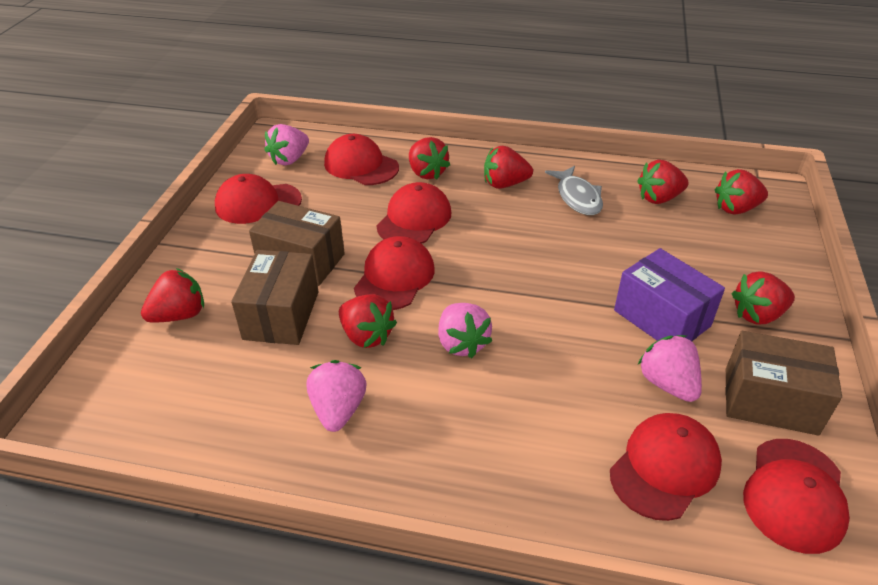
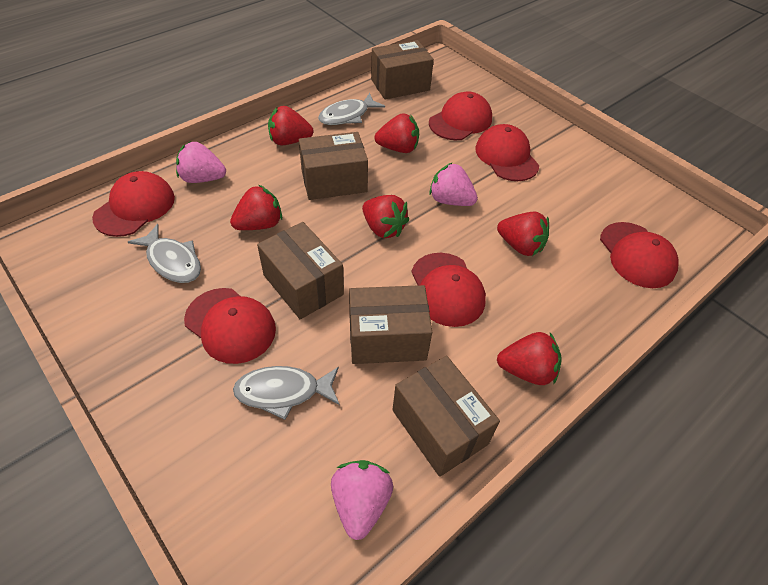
brown box: [231,250,318,345] [249,201,345,286] [725,331,842,435] = 3 -> [257,222,344,319] [299,132,368,200] [349,285,432,364] [371,40,434,99] [392,356,500,477] = 5
grey fish: [545,166,603,215] = 1 -> [128,224,201,283] [233,366,340,420] [318,93,385,125] = 3
pink strawberry: [264,124,309,165] [306,360,367,432] [438,303,492,358] [638,335,702,402] = 4 -> [176,141,226,183] [331,460,393,540] [429,162,478,206] = 3
purple box: [614,248,725,341] = 1 -> none = 0
red strawberry: [141,268,204,323] [339,294,397,348] [409,137,450,180] [484,146,533,189] [637,160,689,204] [715,169,768,215] [731,271,795,325] = 7 -> [230,185,282,230] [268,106,314,145] [362,195,409,238] [375,113,419,153] [497,212,549,256] [497,332,562,385] = 6

